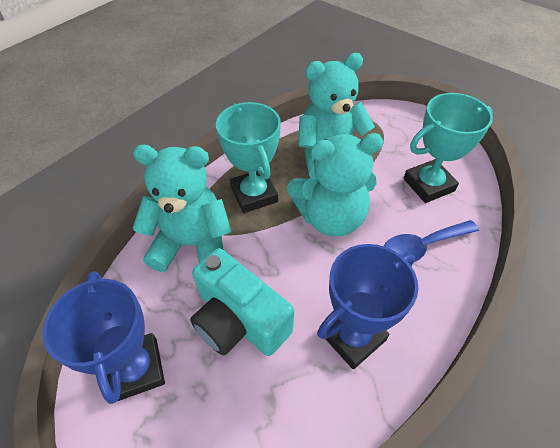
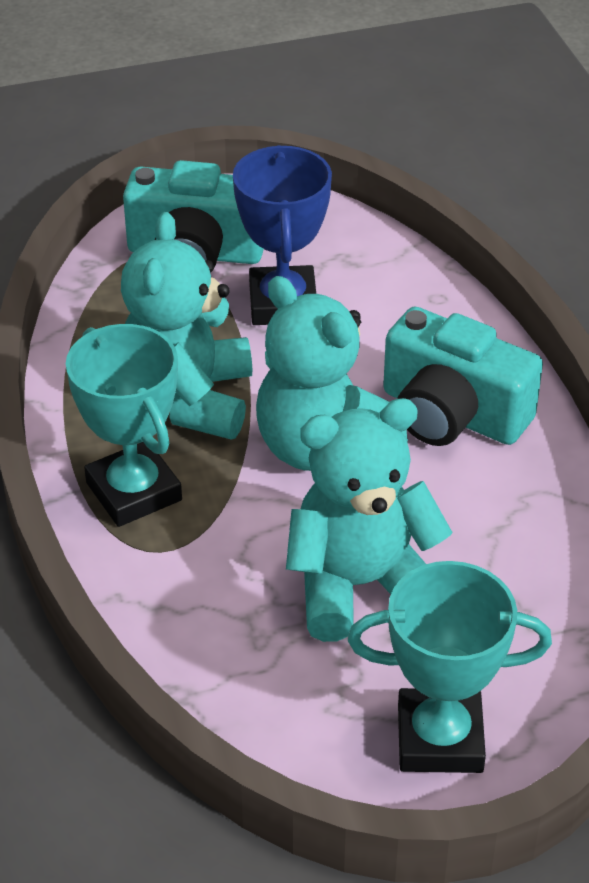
blue spoon: [384,220,479,262] = 1 -> none = 0
blue trophy: [42,271,165,404] [317,244,418,369] = 2 -> [233,145,332,325] = 1
turquoise camera: [190,248,294,356] = 1 -> [123,160,264,273] [383,307,543,446] = 2

